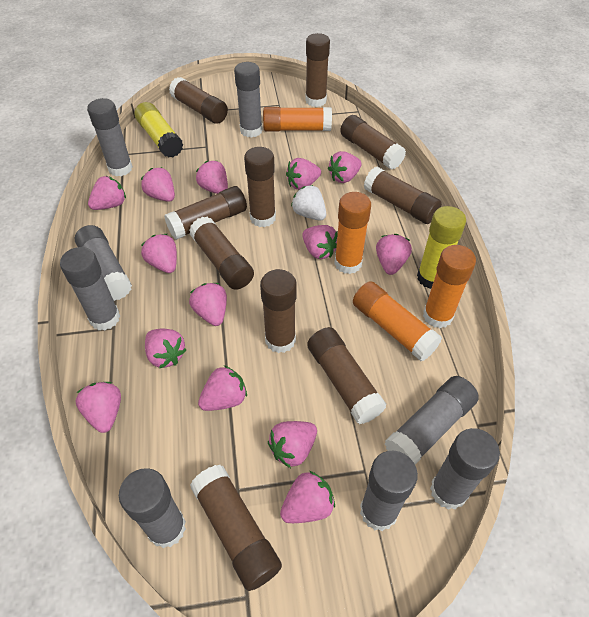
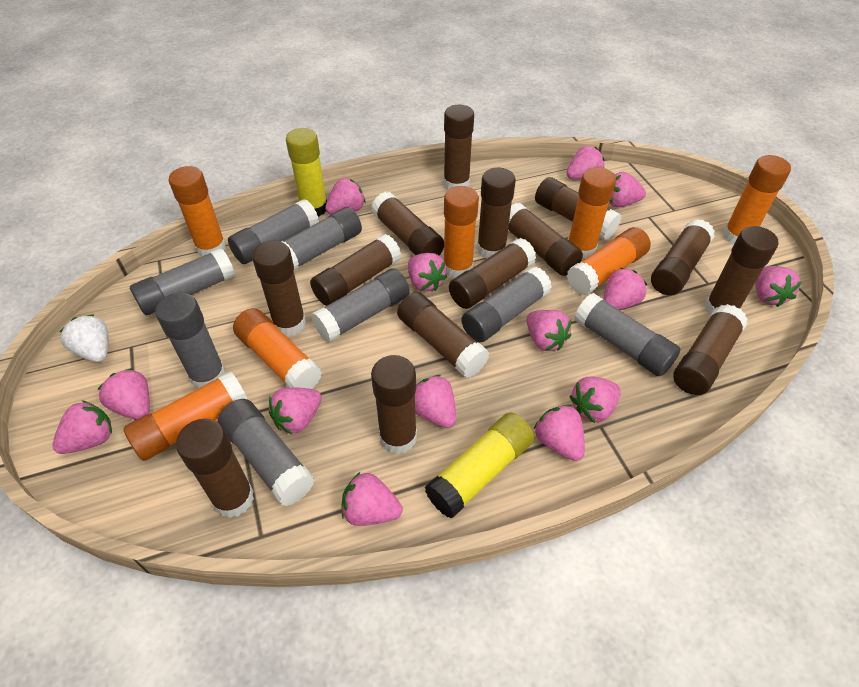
brown glue stick: [164,186,247,240] [169,77,228,124] [189,217,254,290] [190,465,282,591] [244,147,276,227] [260,269,297,353] [305,33,330,107] [308,327,387,424] [340,115,406,170] [364,167,442,224] = 10 -> [176,419,254,518] [252,241,306,337] [310,234,401,306] [371,192,444,256] [371,355,417,454] [397,292,489,378] [443,105,474,190] [449,238,536,309] [477,168,516,259] [508,203,583,276] [535,177,621,240] [651,219,715,295] [673,304,748,395] [704,226,778,316] = 14
orange glue stick: [263,107,332,131] [334,192,371,274] [353,281,442,361] [423,245,476,328] = 4 -> [124,371,248,461] [168,166,226,256] [233,308,322,389] [443,186,479,278] [567,227,651,295] [568,167,616,260] [723,155,791,244] = 7

